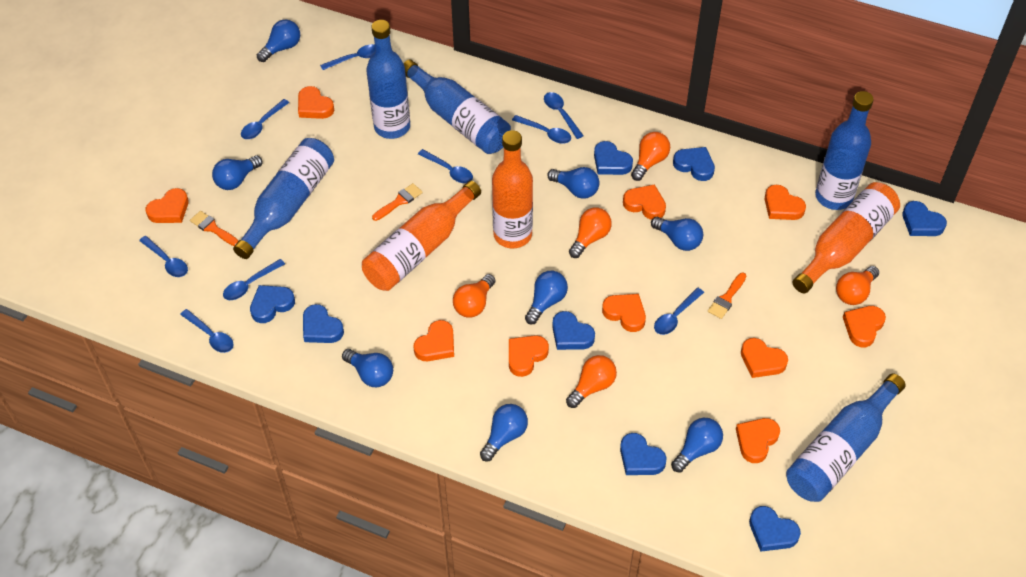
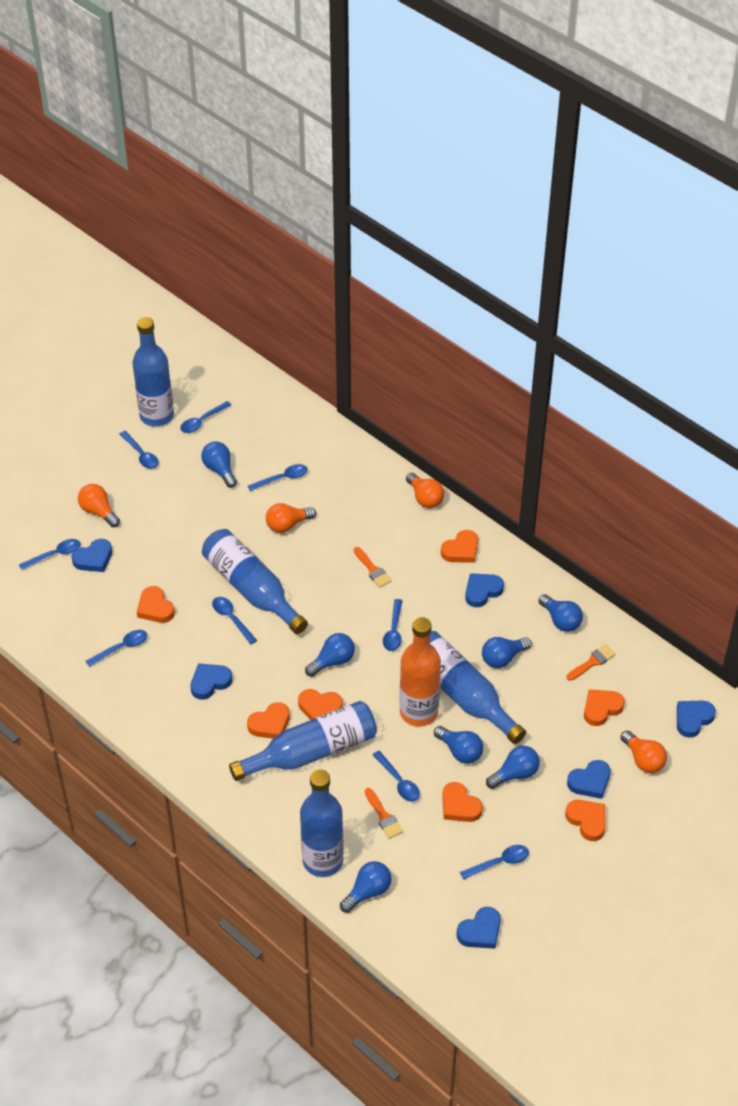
blue heart: [250,285,295,323] [303,304,344,343] [552,311,595,350] [594,141,633,175] [620,433,667,475] [673,147,715,181] [749,506,801,552] [902,201,947,236] = 8 -> [72,539,112,572] [190,663,232,700] [457,907,501,949] [465,573,504,607] [567,760,611,799] [677,700,716,738] = 6
blue light bulb: [212,155,262,190] [257,19,300,62] [342,349,393,387] [480,404,528,461] [525,271,568,324] [547,167,599,199] [651,217,703,251] [671,418,723,472] = 8 -> [201,441,237,488] [305,633,355,677] [340,861,391,913] [434,726,483,764] [482,637,532,668] [486,746,540,789] [538,594,583,632] = 7
orange bottle: [362,181,481,291] [492,130,533,249] [792,182,900,293] = 3 -> [399,617,441,726] = 1
orange heart: [146,188,189,223] [298,86,334,119] [413,320,454,361] [509,335,549,377] [602,294,646,332] [623,184,666,220] [736,418,780,463] [741,338,788,378] [765,185,806,220] [843,306,886,347] = 10 -> [137,586,175,623] [247,702,290,739] [298,689,343,720] [441,530,478,563] [442,782,483,822] [565,800,606,841] [584,689,625,726] = 7
orange light bulb: [453,274,495,317] [566,355,617,408] [569,207,612,258] [631,132,670,181] [836,266,879,305] = 5 -> [78,484,120,527] [266,503,316,533] [406,473,444,508] [621,730,667,773] = 4

